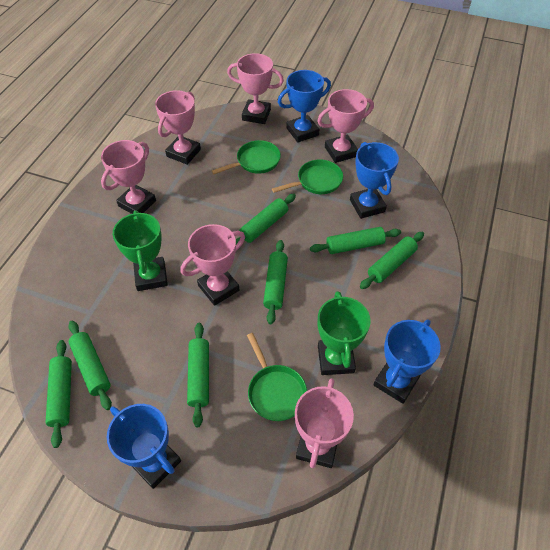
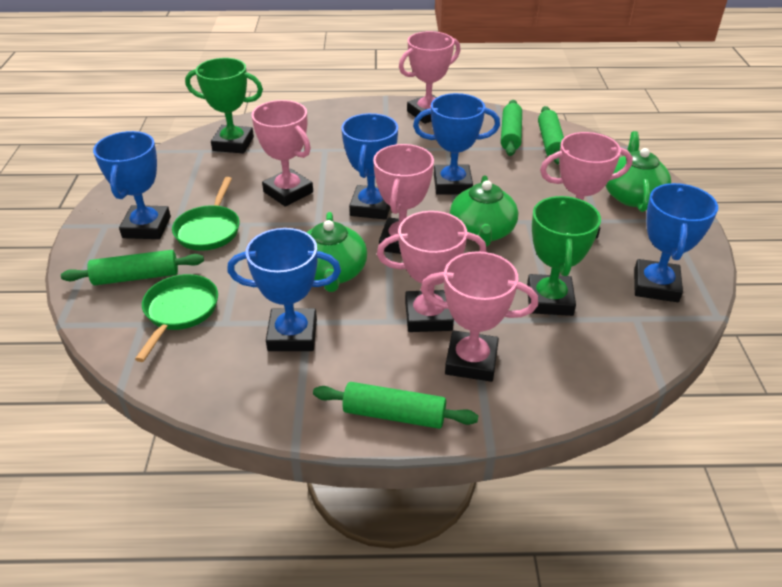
blue trophy: [107,404,181,489] [278,70,331,143] [350,142,399,219] [373,319,441,404] = 4 -> [93,131,171,239] [227,228,341,351] [341,113,398,220] [413,93,500,195] [634,183,718,302] = 5
green pan: [212,140,281,174] [247,333,307,421] [272,159,343,194] = 3 -> [135,274,218,362] [172,177,240,251] = 2
green rolling pin: [45,340,72,448] [68,320,112,410] [187,323,209,427] [236,194,296,244] [263,240,288,324] [310,227,401,254] [360,232,424,289] = 7 -> [61,250,204,285] [313,382,478,429] [501,100,522,156] [538,106,564,165] = 4
green teapot: none = 0 -> [306,212,367,292] [450,175,518,247] [606,131,671,212] = 3

